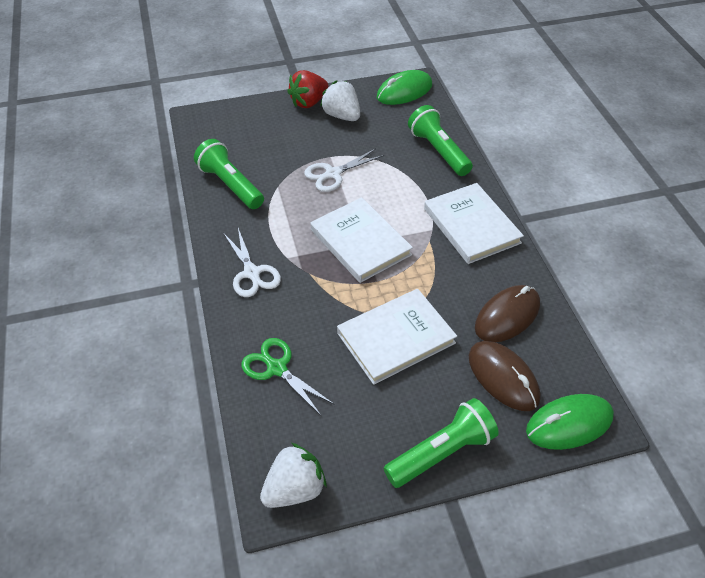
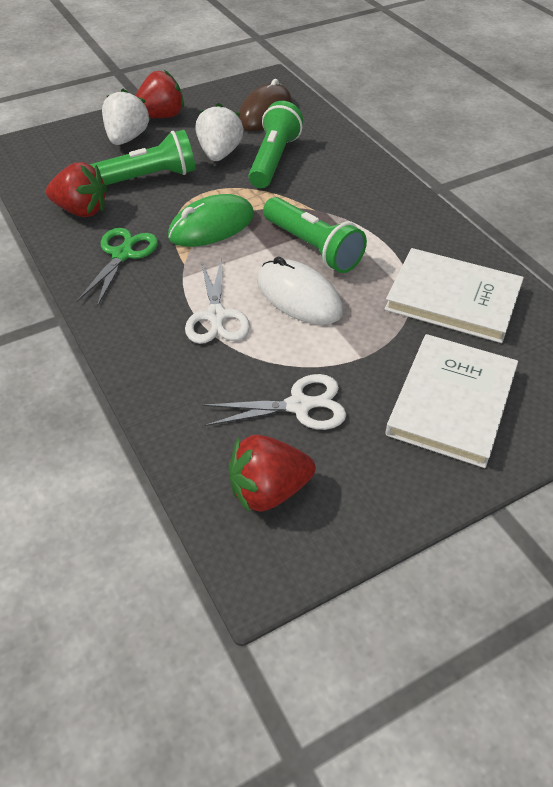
brown mouse: [469,341,540,411] [475,285,540,342] = 2 -> [239,79,292,131] = 1
green mouse: [377,70,432,105] [526,394,614,450] = 2 -> [168,194,254,247] = 1
red strawberry: [287,70,329,108] = 1 -> [46,162,108,217] [135,70,184,118] [229,435,316,513] = 3
white book: [310,197,413,283] [337,289,457,385] [424,183,524,264] = 3 -> [385,248,524,343] [385,334,518,468] = 2
white mouse: none = 0 -> [257,256,343,325] = 1

